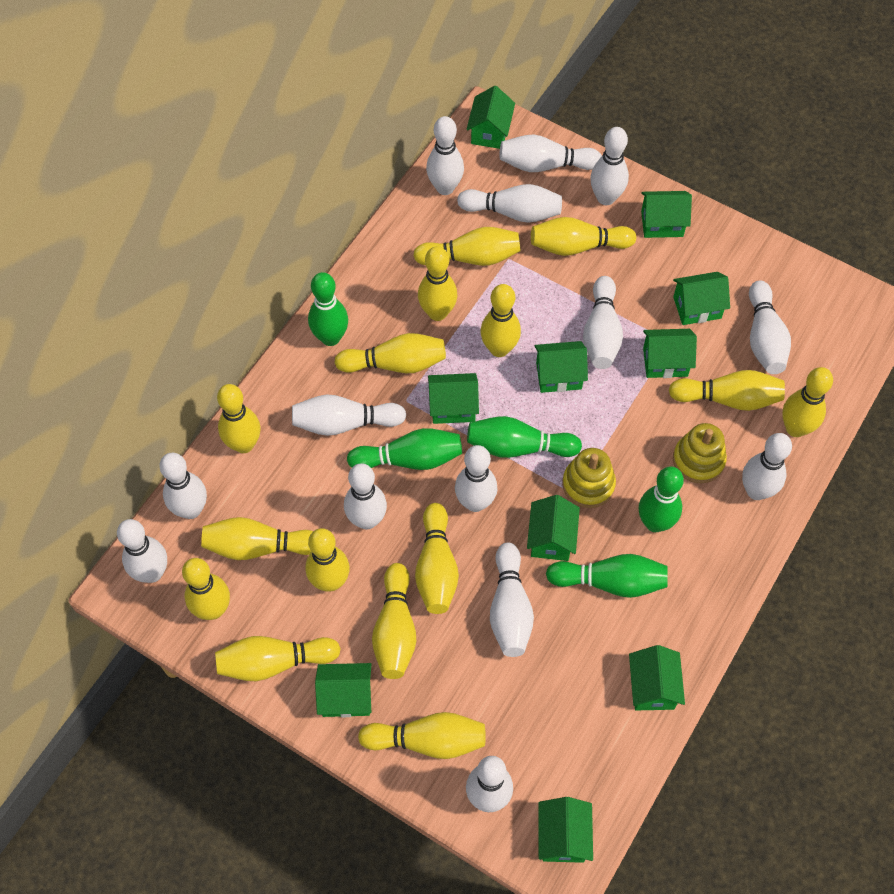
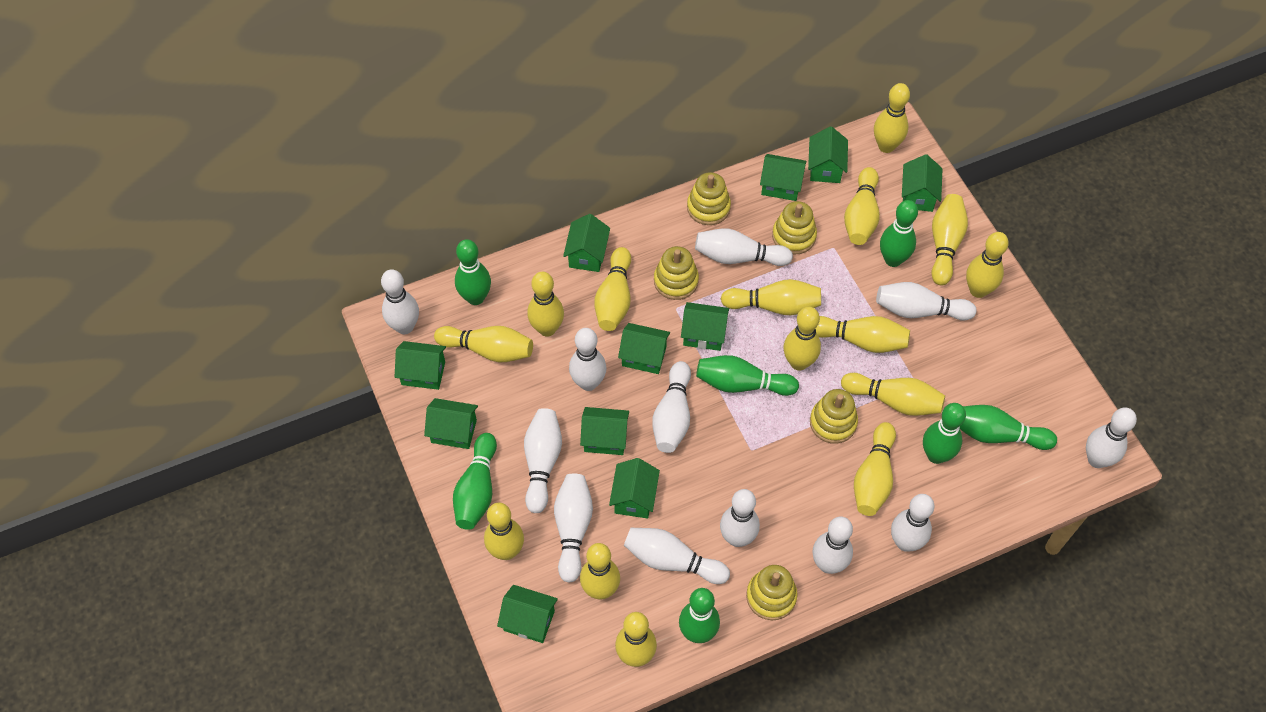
green bowling pin: [308,272,348,346] [347,428,462,470] [467,416,582,458] [546,554,668,598] [639,466,684,532] = 5 -> [453,433,497,530] [455,239,491,305] [679,588,720,643] [696,355,799,396] [880,200,918,267] [923,403,966,464] [960,405,1057,450] = 7
green house: [315,663,371,717] [428,373,479,424] [467,86,515,149] [527,495,580,561] [534,341,588,393] [538,797,593,863] [629,645,685,710] [641,191,692,238] [643,329,697,378] [673,272,730,325] = 10 -> [395,341,446,390] [424,398,478,449] [497,585,558,643] [563,214,610,272] [580,407,629,455] [609,458,660,518] [618,323,670,374] [681,302,729,351] [760,154,806,201] [808,127,848,183] [902,154,942,212] = 11
white bowling pin: [117,519,167,583] [159,453,207,519] [292,395,406,436] [344,463,387,530] [426,116,464,195] [455,445,497,512] [457,184,562,223] [466,756,513,812] [490,543,534,657] [499,135,602,172] [583,276,623,369] [590,127,629,205] [742,433,792,500] [749,280,791,374] = 14 -> [381,269,419,334] [524,408,562,513] [554,474,593,583] [569,328,606,391] [624,528,730,584] [652,361,691,453] [695,229,793,266] [720,489,760,547] [813,516,853,574] [876,282,976,321] [891,494,934,552] [1086,408,1137,468] = 12
yellow stacking toy: [562,448,616,508] [673,423,727,484] = 2 -> [654,246,699,300] [687,172,731,225] [746,565,798,620] [772,201,817,255] [810,389,858,444] = 5

